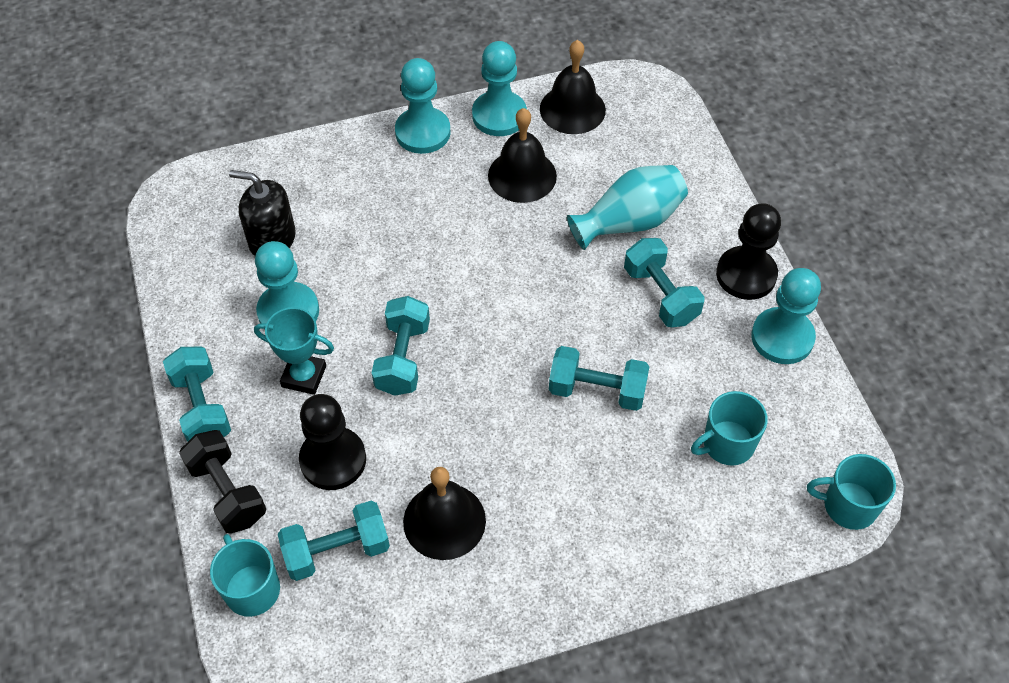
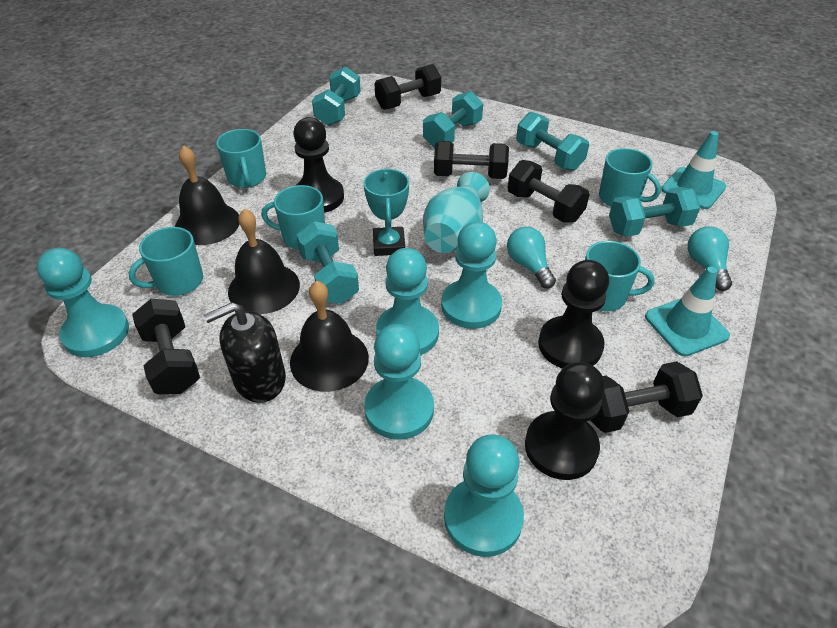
black dumbbell: [179,430,266,534] = 1 -> [132,299,200,394] [374,64,441,110] [434,141,509,179] [508,160,590,223] [590,361,703,433] = 5
black pawn: [299,394,366,490] [716,203,781,300] = 2 -> [293,117,344,213] [525,362,605,480] [538,260,609,369] = 3
turquoise light bulb: none = 0 -> [507,227,556,289] [688,226,732,291] = 2
turquoise mug: [210,534,280,617] [691,391,768,466] [807,454,896,530] = 3 -> [129,227,203,296] [216,129,266,188] [261,185,325,250] [585,241,654,311] [599,148,661,207] = 5
turquoise pawn: [255,241,319,330] [395,58,450,154] [472,41,527,136] [751,268,821,364] = 4 -> [37,248,129,357] [364,324,434,440] [376,248,439,355] [441,221,502,329] [444,434,524,557] = 5
turquoise traffic cone: none = 0 -> [645,266,730,356] [661,131,726,209] = 2

